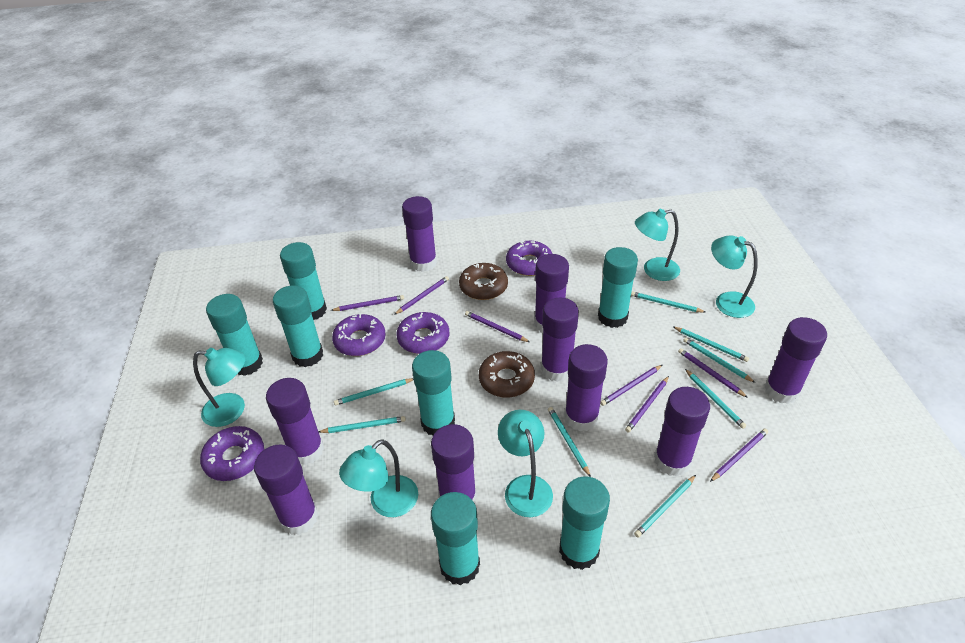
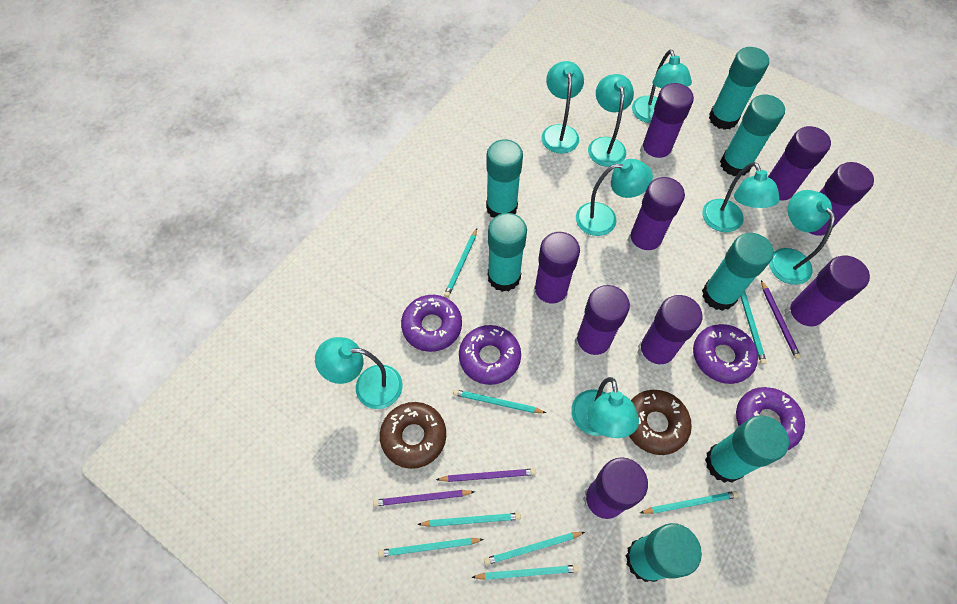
purple pencil: [330,295,404,311] [394,276,449,315] [465,311,530,342] [600,365,662,406] [625,376,669,433] [678,348,748,398] [710,429,768,482] = 7 -> [373,490,475,506] [436,468,536,482] [761,280,801,359] = 3
turquoise lamp: [193,348,246,427] [339,439,418,517] [498,410,553,517] [635,209,680,281] [711,235,758,318] = 5 -> [315,337,403,409] [541,61,584,153] [571,377,639,438] [576,159,653,236] [588,74,634,167] [632,50,692,123] [702,162,780,232] [769,190,835,285] = 8

